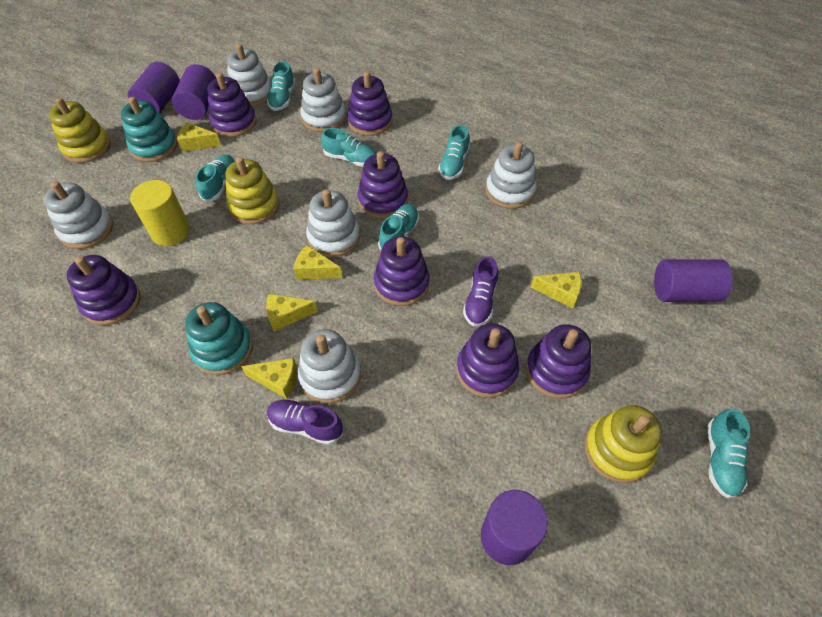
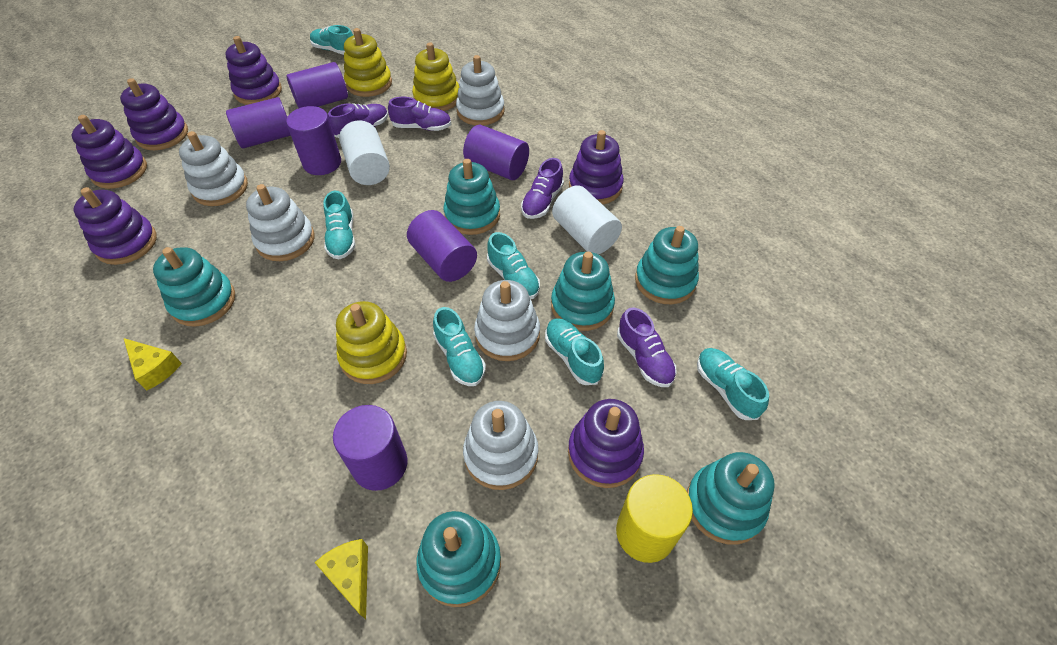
purple cylinder: [128,62,180,113] [172,64,216,120] [481,490,548,565] [654,259,733,302] = 4 -> [226,97,291,148] [286,62,348,108] [286,106,341,175] [333,405,408,491] [407,210,477,282] [463,125,529,180] = 6
purple shoe: [267,399,343,445] [463,256,498,327] = 2 -> [328,103,388,138] [388,97,451,131] [521,158,564,219] [617,307,677,387] = 4
purple stacking toy: [66,255,140,325] [207,73,256,137] [347,71,393,136] [358,151,408,218] [374,236,430,306] [456,323,519,398] [526,324,591,398] = 7 -> [72,115,147,189] [73,187,157,265] [120,78,188,150] [225,36,282,105] [568,399,644,488] [569,130,624,205] = 6
turquoise stacking toy: [121,97,178,162] [185,302,253,375] = 2 -> [153,247,235,327] [416,511,501,607] [443,159,500,235] [551,252,615,331] [635,226,699,304] [687,452,775,545] = 6
white cylinder: none = 0 -> [339,120,390,185] [552,185,622,254] = 2
white stacking toy: [44,181,113,249] [227,44,271,107] [298,329,361,403] [300,68,346,132] [306,189,360,257] [486,142,537,209] = 6 -> [179,131,248,206] [246,184,315,261] [456,55,505,125] [463,401,538,490] [474,280,540,361] = 5
yellow cheese: [177,122,221,152] [241,358,297,399] [266,294,318,331] [294,245,342,280] [531,272,582,308] = 5 -> [124,338,182,390] [314,539,368,619] = 2

